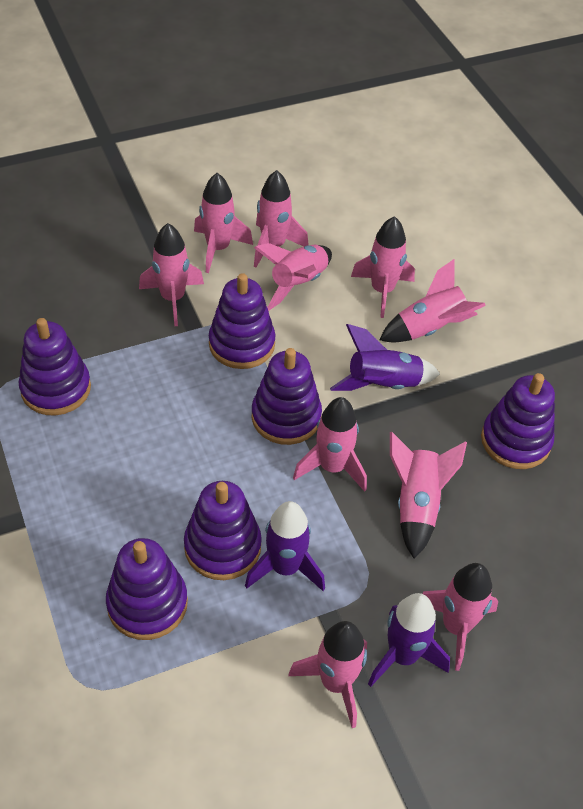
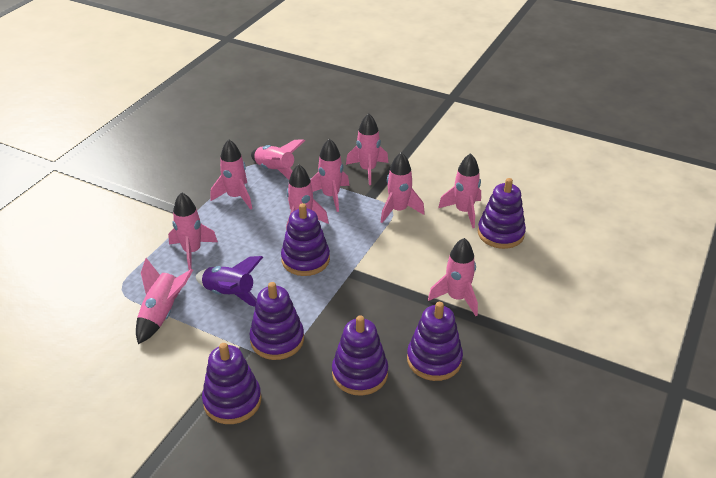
purple rocket: [245,501,325,591] [330,324,440,391] [368,593,450,687] = 3 -> [195,256,263,307] = 1

